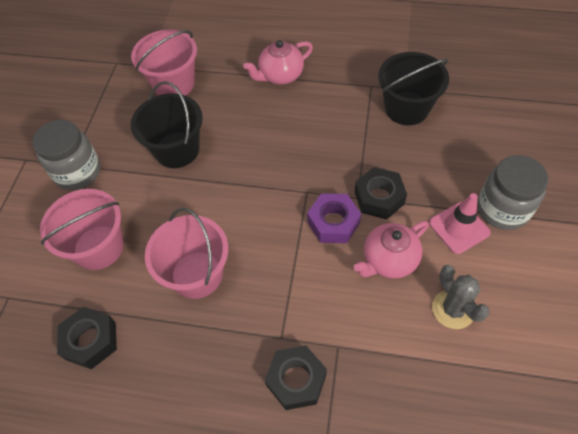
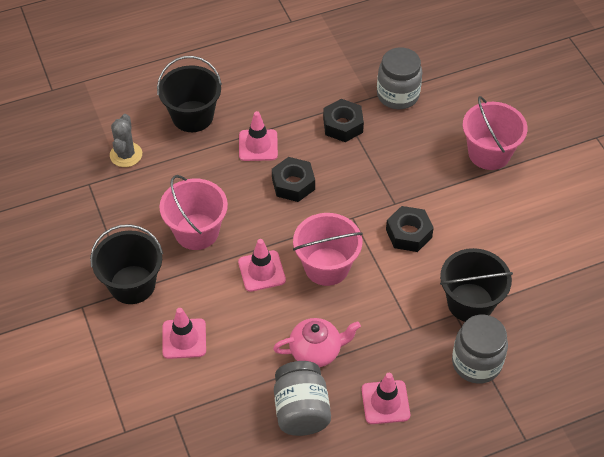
black bucket: [131,81,203,168] [378,52,449,125] = 2 -> [90,224,163,304] [157,56,222,132] [440,248,513,322] = 3
grey jar: [32,120,101,190] [478,155,548,230] = 2 -> [274,361,331,436] [377,47,423,109] [452,315,508,384] = 3
pink teapot: [243,40,313,85] [354,221,429,279] = 2 -> [273,318,361,367] = 1
pink traffic cone: [429,193,491,254] = 1 -> [162,308,206,359] [238,239,286,292] [239,111,278,161] [362,373,410,424] = 4
purple nut: [307,194,361,243] = 1 -> none = 0

